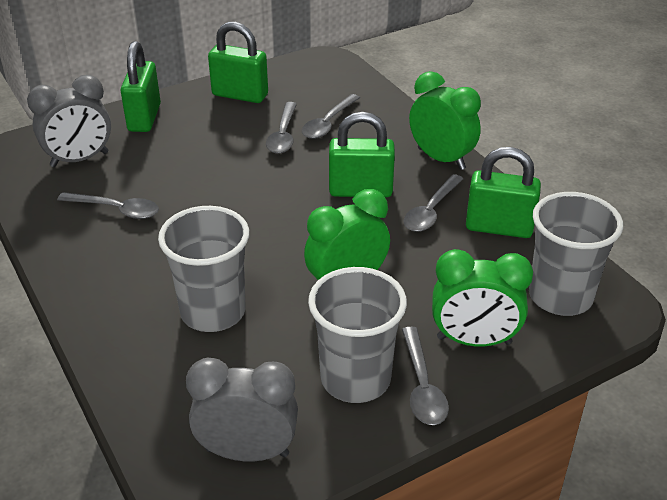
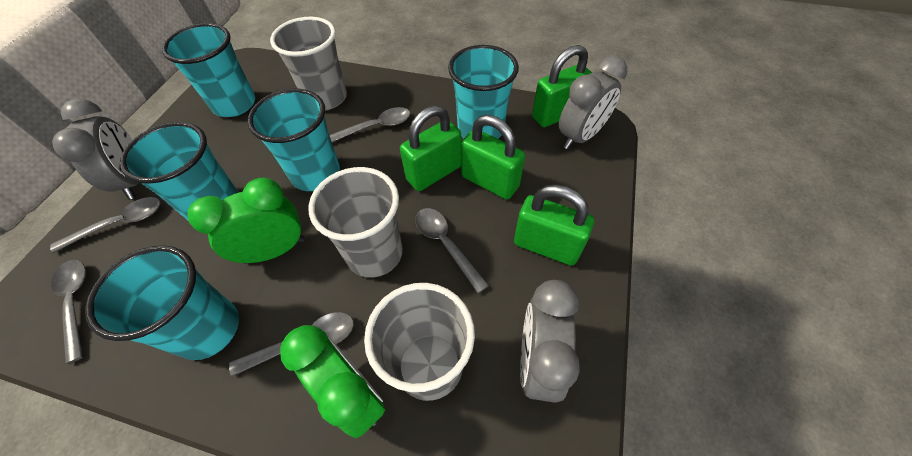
green clock: [304,189,390,280] [409,71,481,170] [432,249,533,347] = 3 -> [187,178,305,264] [280,325,385,438] = 2
grey clock: [27,75,111,167] [186,358,298,462] = 2 -> [52,99,138,200] [520,280,580,403] [559,56,627,149] = 3
turquoise cup: none = 0 -> [85,245,239,360] [120,122,239,220] [162,23,255,117] [247,89,340,191] [448,45,519,139] = 5

